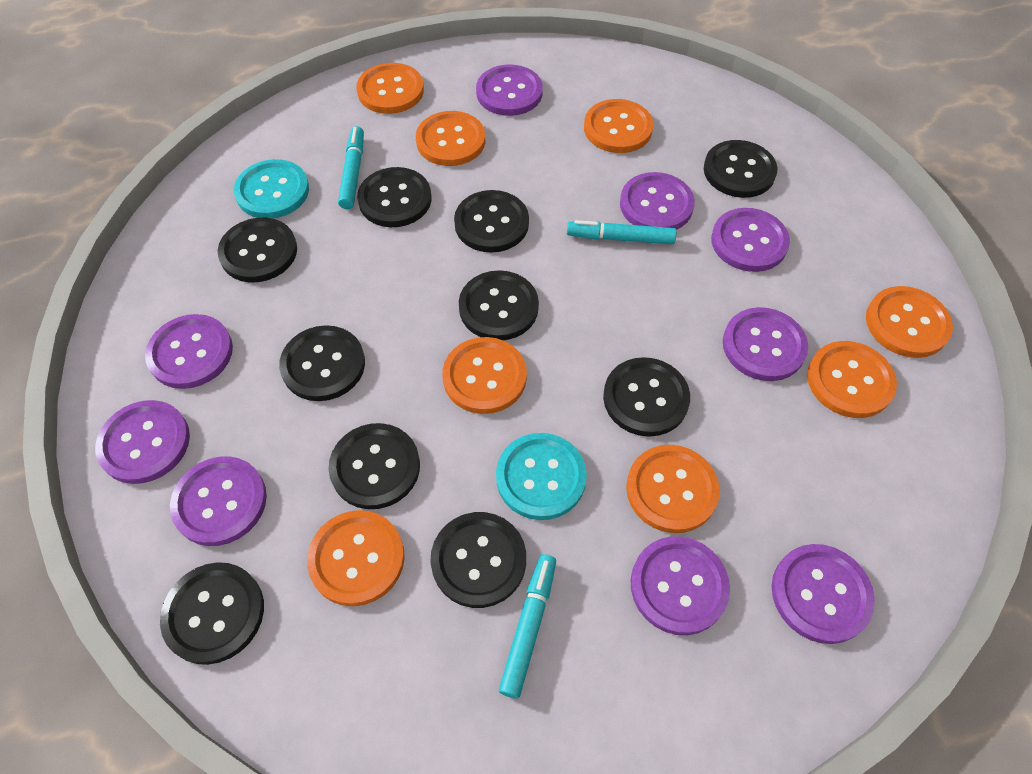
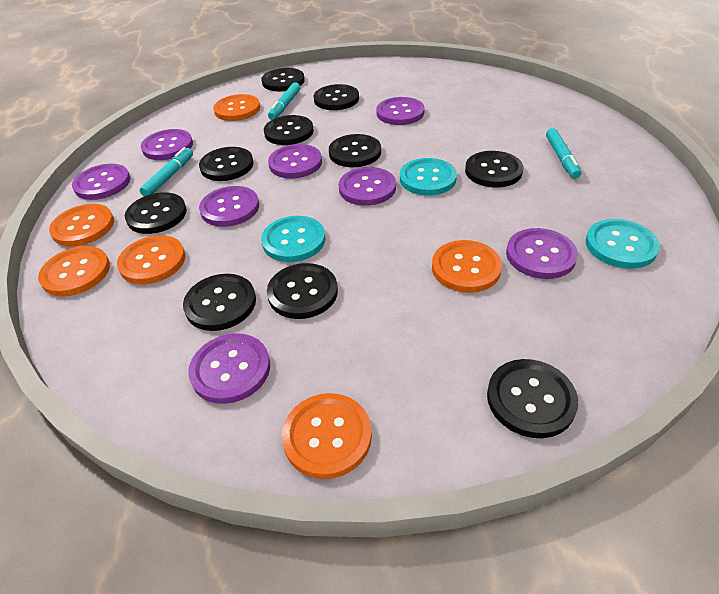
orange button: [307,510,405,606] [356,63,424,114] [416,111,485,166] [442,337,527,414] [584,99,654,153] [626,445,720,533] [807,341,897,418] [866,286,953,358] = 8 -> [38,246,110,297] [49,204,114,247] [117,235,185,284] [213,94,260,121] [282,393,372,479] [432,240,502,293] = 6
purple button: [95,400,190,484] [145,314,233,389] [170,456,267,546] [476,65,543,116] [620,172,695,230] [631,536,730,635] [711,208,790,272] [723,307,808,381] [772,544,875,644] = 9 -> [72,164,130,200] [141,129,193,160] [188,333,270,404] [199,186,259,227] [268,144,322,179] [339,167,396,206] [376,97,425,125] [506,228,578,279] = 8
turquoise button: [234,159,309,219] [496,433,587,520] = 2 -> [261,216,325,262] [400,158,457,196] [585,219,660,269] = 3

